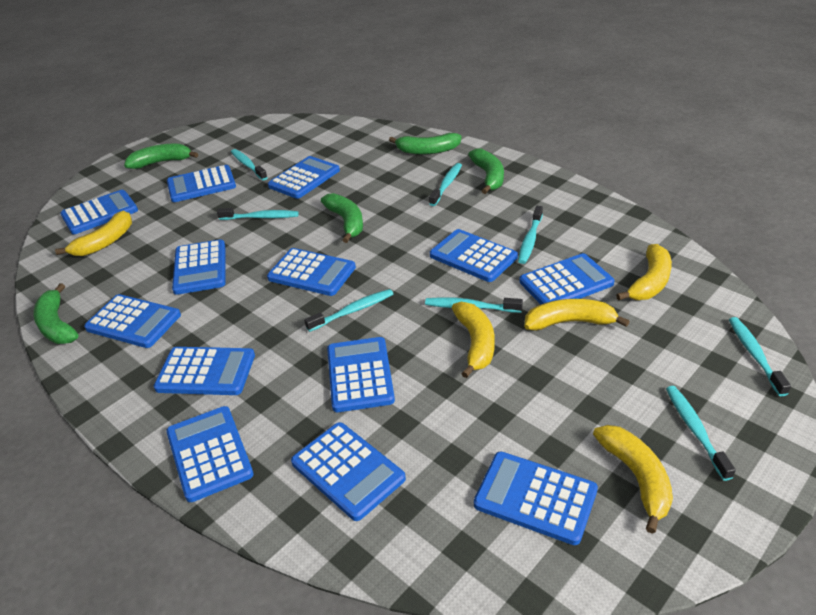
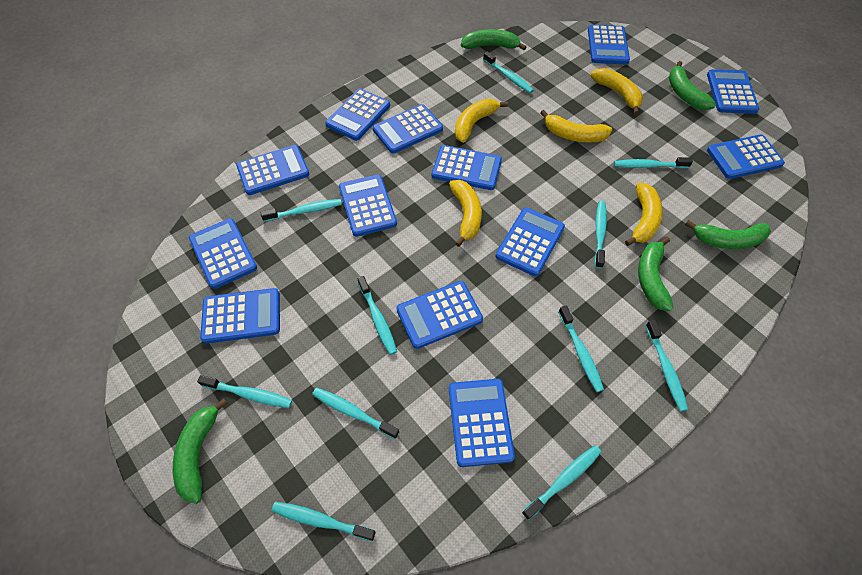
turquoise toothbrush: [217,208,299,220] [231,149,268,181] [304,289,393,332] [425,297,523,313] [429,163,462,206] [518,206,543,264] [666,386,736,481] [729,317,791,396] = 8 -> [197,375,292,408] [260,199,342,222] [272,502,375,541] [312,388,399,439] [357,276,397,355] [483,51,534,93] [522,445,601,520] [558,305,604,392] [595,201,607,268] [614,157,693,168] [645,320,688,411] = 11

